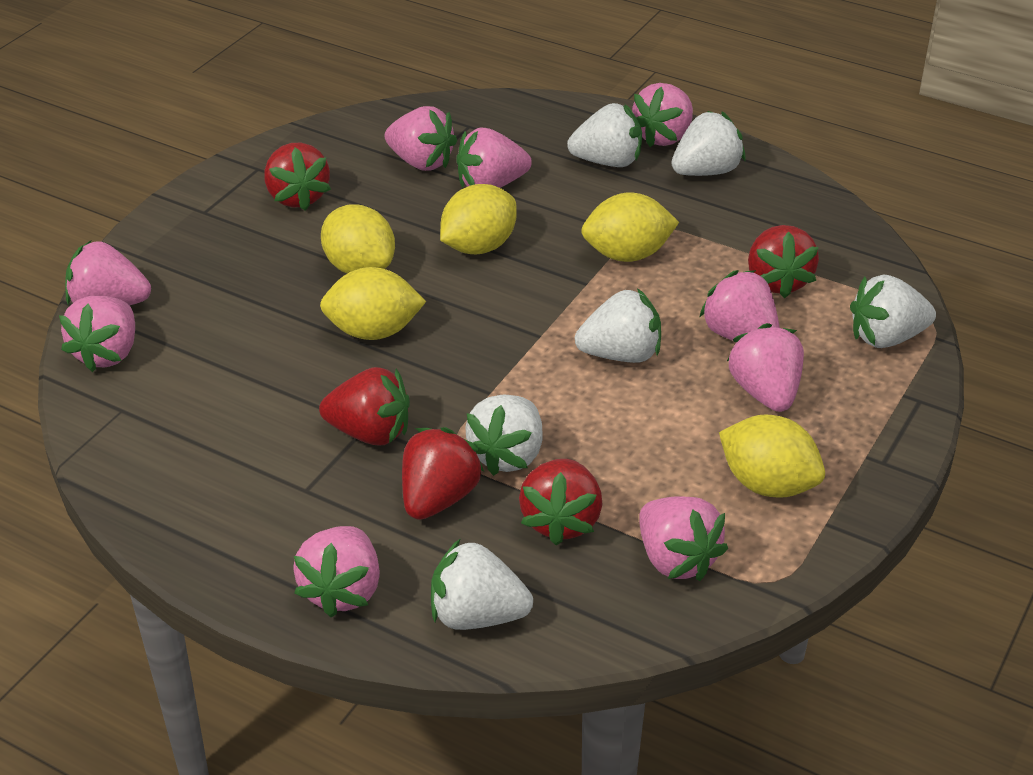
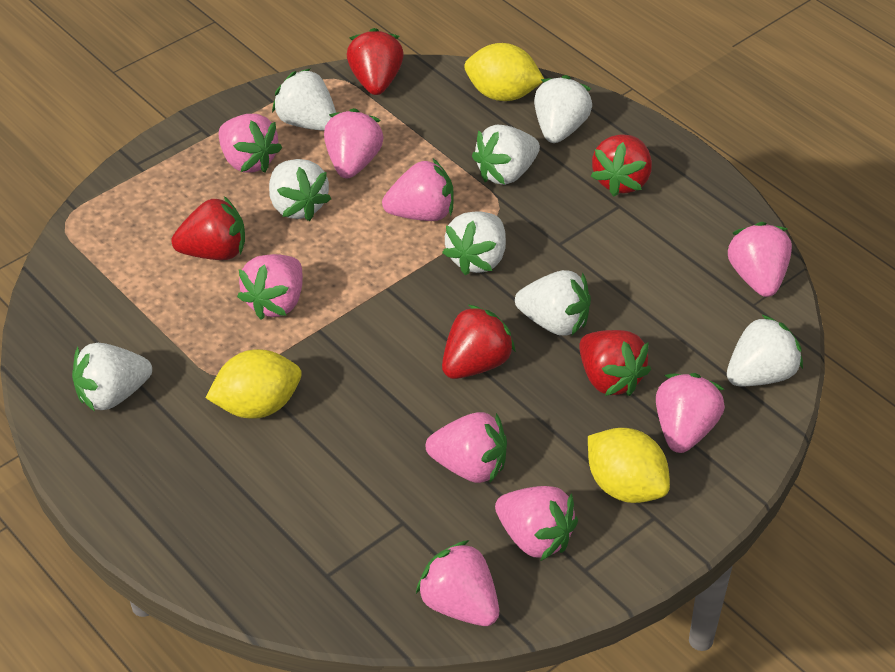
white strawberry: [431,538,533,630] [465,395,543,476] [567,103,642,167] [575,288,661,363] [671,111,745,176] [850,275,936,348] = 6 -> [72,343,152,412] [269,159,331,221] [272,68,336,131] [442,211,506,275] [472,125,540,185] [515,270,591,336] [534,75,592,143] [727,315,803,386] = 8
yellow lemon: [320,267,426,340] [321,205,395,274] [440,184,517,254] [581,192,679,262] [719,415,825,498] = 5 -> [206,349,302,419] [464,43,544,101] [588,428,670,503] = 3

